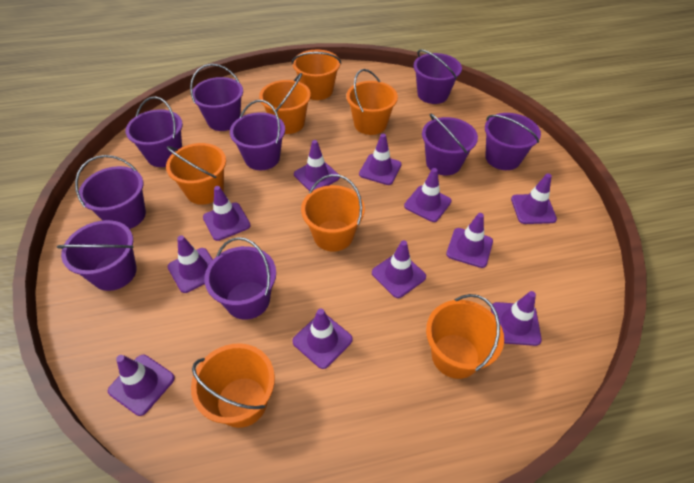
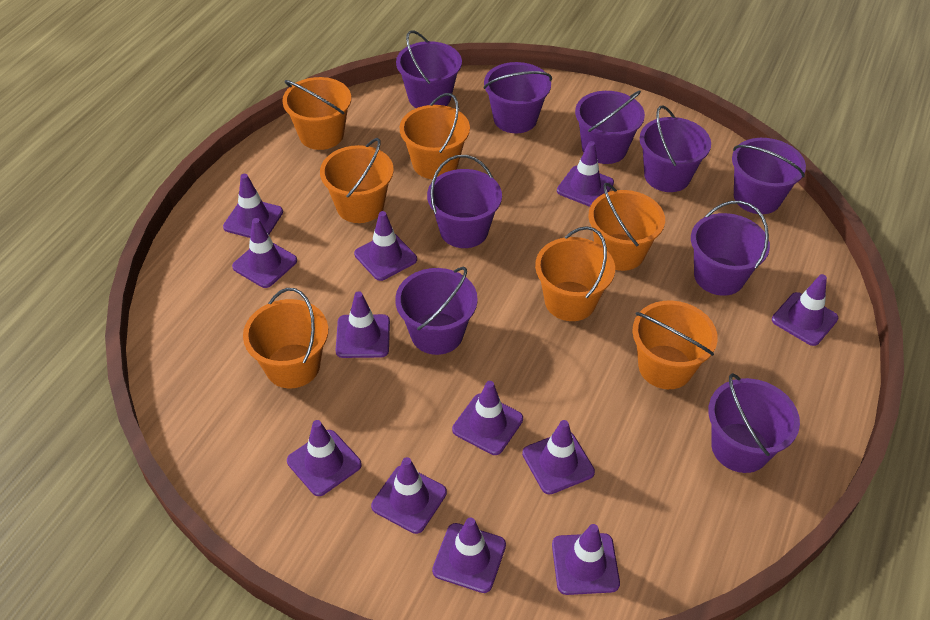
purple traffic cone: [108,355,175,416] [167,235,213,293] [203,186,251,241] [292,308,353,369] [294,140,340,191] [359,134,401,185] [372,240,426,298] [404,168,452,222] [446,213,493,268] [491,291,542,346] [511,173,557,224] = 11 -> [223,174,283,238] [232,218,297,288] [287,420,362,496] [336,291,390,358] [354,211,417,281] [371,457,447,534] [432,517,506,593] [452,381,523,455] [522,420,595,494] [552,524,620,595] [557,141,614,207] [772,274,838,346] = 12

